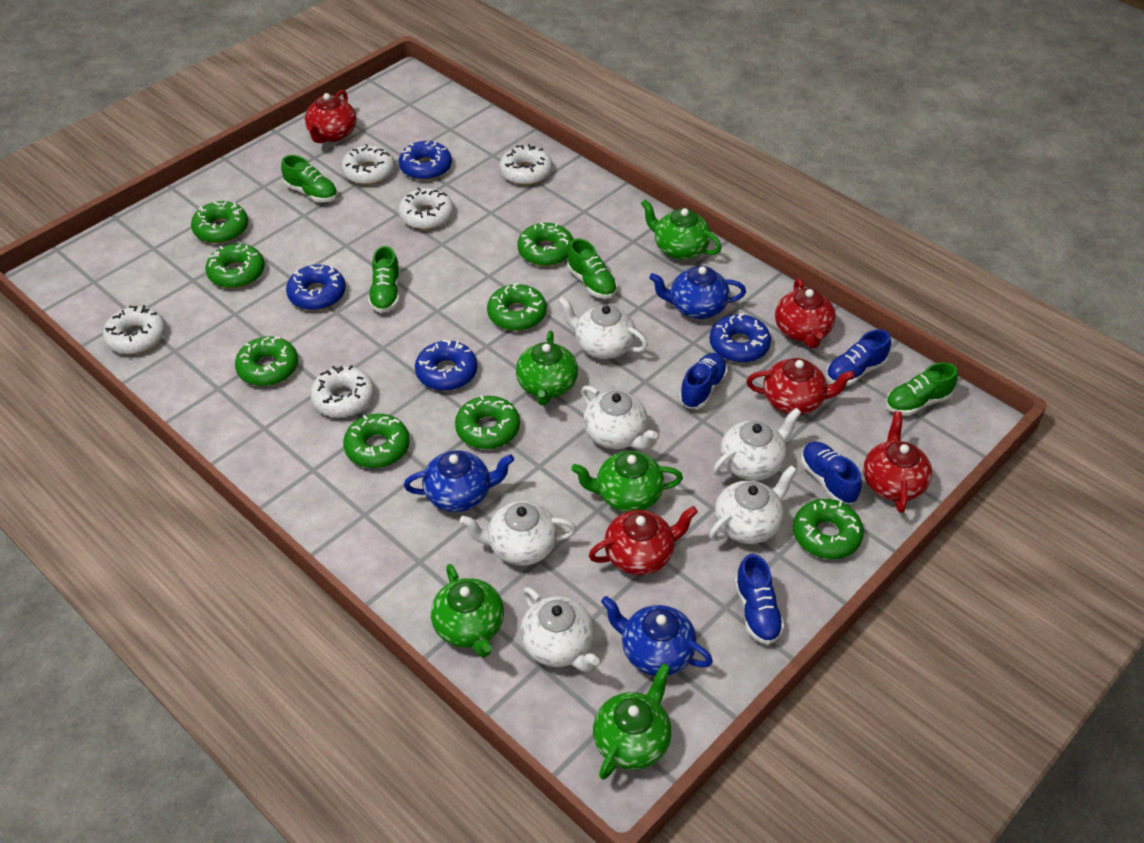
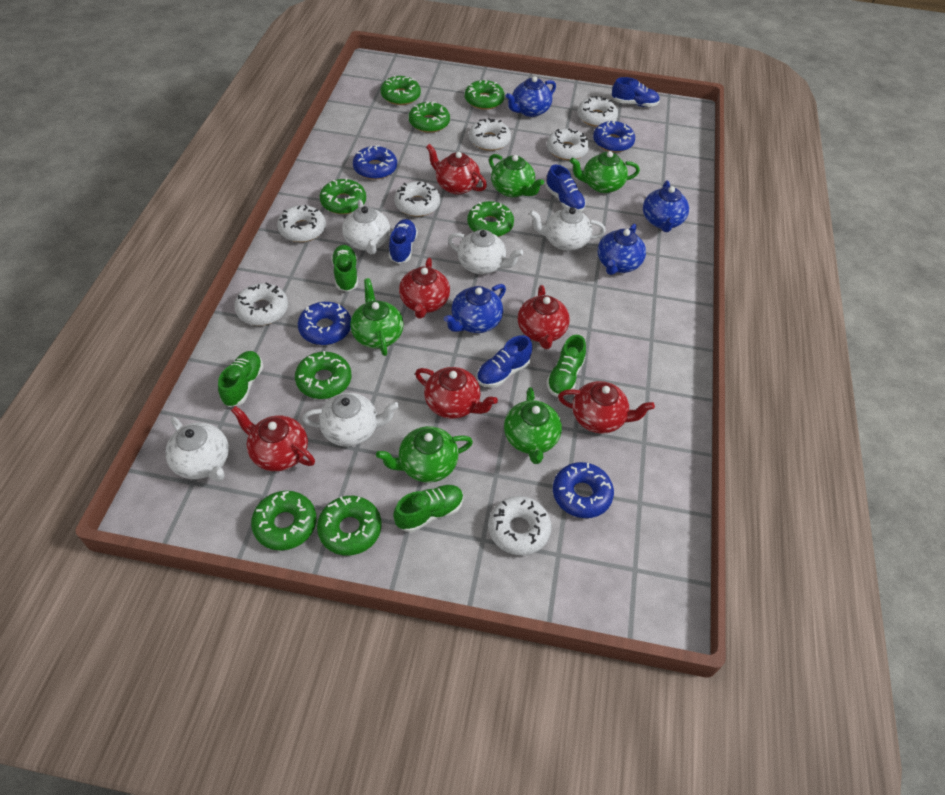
blue teapot: [404,450,514,512] [601,596,713,676] [649,266,746,319] = 3 -> [444,284,506,333] [506,76,556,117] [598,224,646,275] [643,180,689,232] = 4
red teapot: [305,90,356,143] [589,506,698,575] [746,358,855,415] [775,278,836,348] [863,411,932,513] = 5 -> [231,406,315,471] [399,258,450,319] [415,367,498,419] [426,144,487,195] [518,285,570,349] [558,381,655,434] = 6
white donut: [103,305,166,354] [310,365,375,418] [341,144,395,185] [398,187,454,230] [499,144,552,185] = 5 -> [234,282,288,326] [277,205,326,242] [394,181,440,217] [469,118,511,151] [488,496,551,556] [547,129,589,160] [577,96,618,127] = 7
white teapot: [460,501,577,566] [520,587,600,672] [558,296,648,359] [581,385,658,450] [709,465,797,544] [713,408,802,481] = 6 -> [165,417,229,481] [302,392,399,447] [342,200,390,255] [448,230,523,274] [529,207,606,251] = 5

